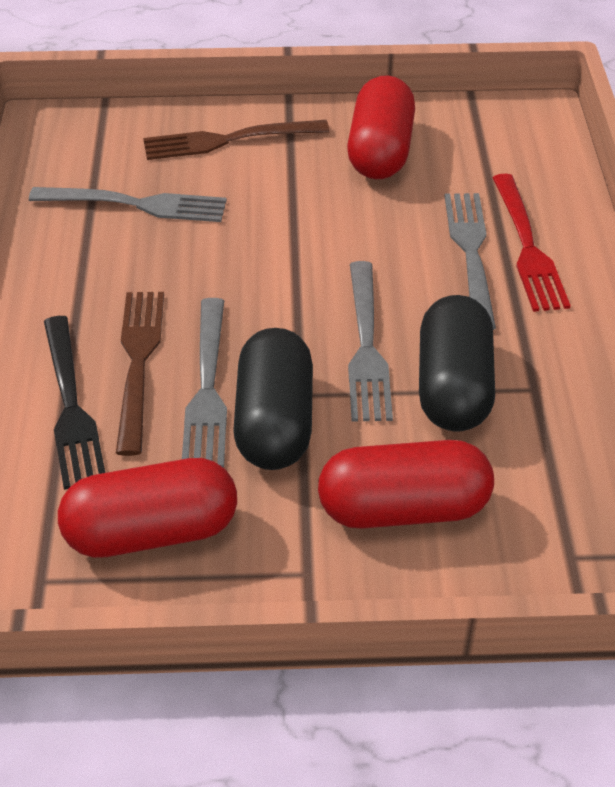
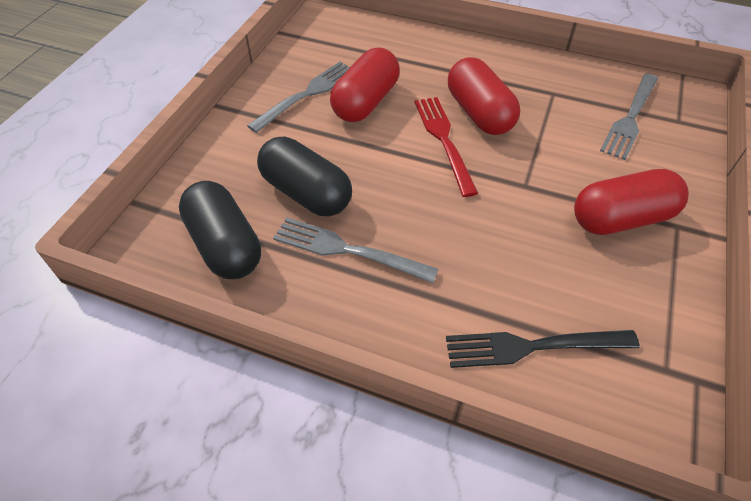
brown fork: [116,292,164,456] [143,120,330,160] = 2 -> none = 0
grey fork: [29,187,227,222] [182,298,227,468] [348,261,393,421] [444,193,496,330] = 4 -> [247,62,350,133] [273,217,439,283] [600,73,658,160] = 3

